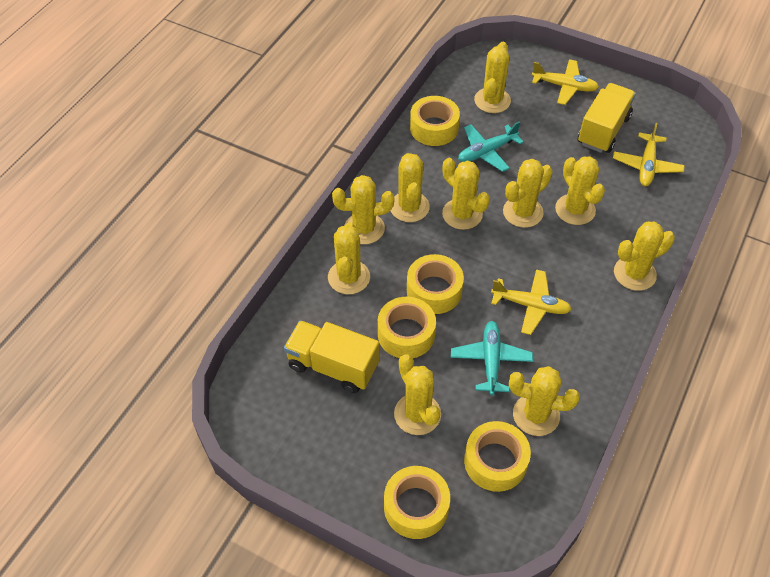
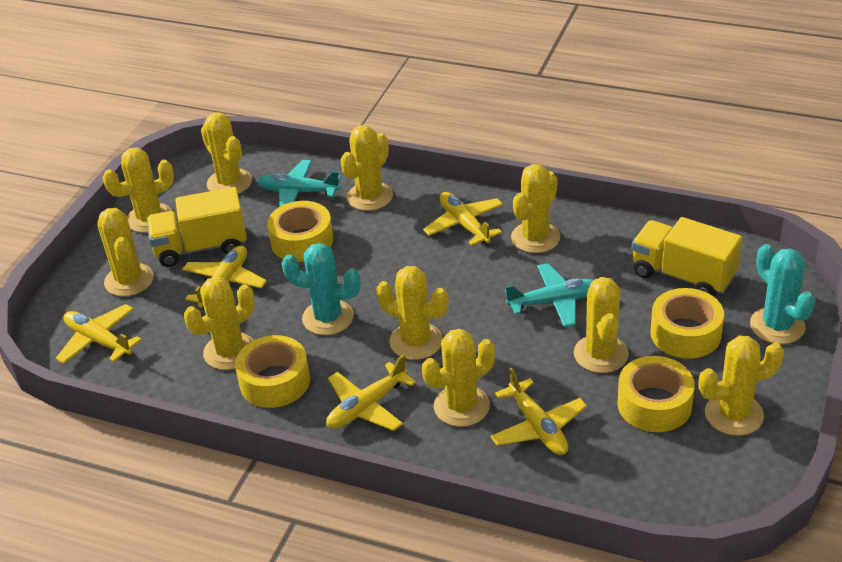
turquoise cactus: none = 0 -> [282,243,361,335] [750,244,815,344] = 2
yellow plane: [491,269,572,335] [532,59,599,105] [613,123,685,186] = 3 -> [55,304,142,364] [182,245,267,308] [326,354,416,431] [423,192,503,246] [490,368,587,455] = 5
yellow tape: [378,297,436,358] [384,466,450,539] [407,254,464,314] [410,96,460,146] [464,421,531,492] = 5 -> [235,335,310,408] [267,201,333,262] [617,356,695,432] [650,288,724,359] = 4

